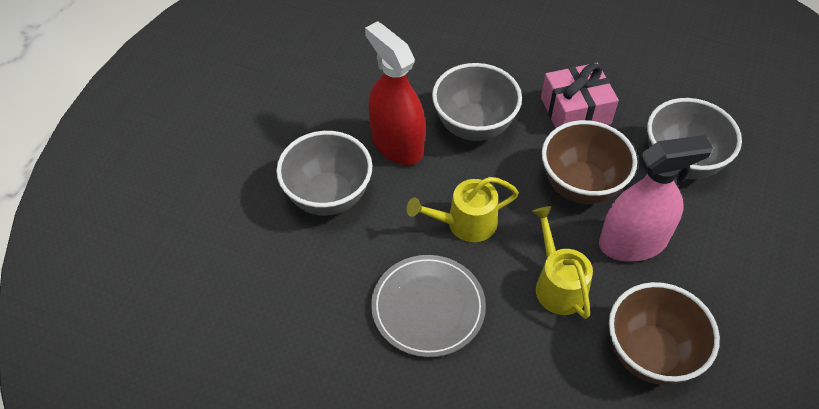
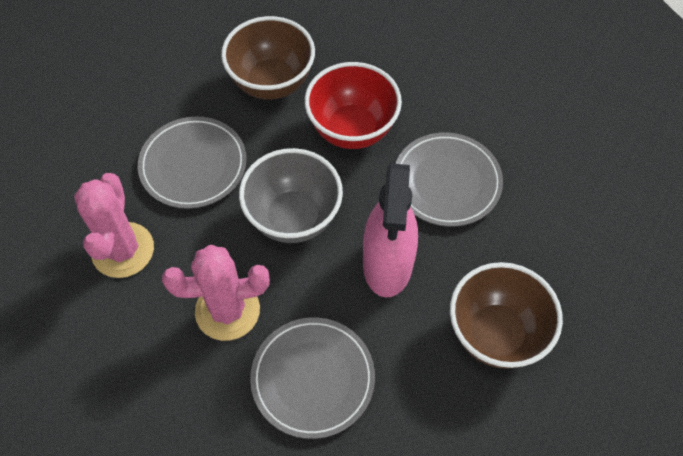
grey bowl: [276,131,372,216] [432,63,522,141] [647,98,742,179] = 3 -> [239,148,343,243] = 1
grey plate: [371,255,486,357] = 1 -> [138,117,247,209] [250,318,375,439] [395,132,503,227] = 3
pink cactus: none = 0 -> [74,173,154,278] [162,244,270,341] = 2
pink gift: [541,63,619,128] = 1 -> none = 0
red bowl: none = 0 -> [305,62,402,149] = 1
red spray bottle: [365,21,425,165] = 1 -> none = 0
yellow watering can: [407,177,519,242] [532,206,593,319] = 2 -> none = 0

